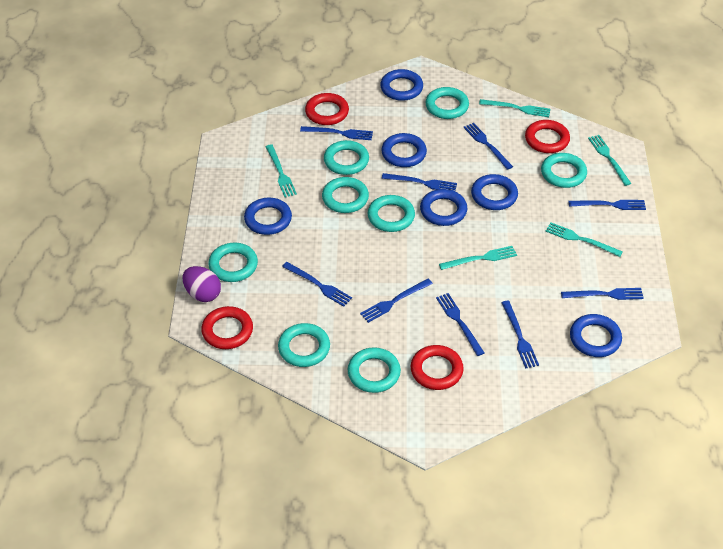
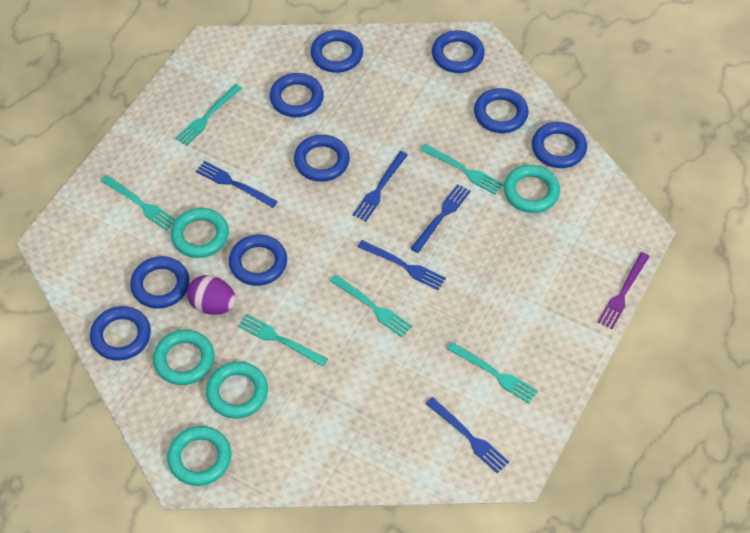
blue fork: [282,262,352,307] [300,126,373,140] [360,279,433,323] [382,173,457,191] [436,293,484,356] [464,123,513,170] [501,301,539,369] [561,288,644,300] [568,200,646,210] = 9 -> [196,161,278,208] [353,151,408,221] [357,240,446,290] [410,184,471,253] [426,397,509,473] = 5
blue ring: [244,198,292,235] [380,69,423,101] [381,133,427,167] [420,189,467,226] [471,174,518,210] [570,314,622,357] = 6 -> [90,306,151,361] [130,256,190,308] [229,234,287,286] [270,73,324,117] [294,135,350,182] [310,30,363,73] [432,30,485,73] [474,88,529,133] [532,122,587,168] = 9
purple fork: none = 0 -> [598,252,650,329] = 1
red ring: [201,306,253,349] [305,93,349,125] [411,345,464,390] [525,120,570,153] = 4 -> none = 0
turquoise fork: [265,144,297,197] [439,246,517,270] [479,99,550,117] [546,223,623,257] [588,135,631,186] = 5 -> [101,175,176,230] [175,84,242,146] [238,314,328,367] [330,275,412,337] [421,144,503,195] [447,342,538,404] = 6
turquoise ring: [208,243,258,282] [278,323,330,367] [322,177,369,213] [324,140,369,175] [348,347,401,393] [367,195,415,232] [425,87,469,119] [541,153,587,188] = 8 -> [153,330,214,385] [167,426,231,486] [171,208,229,258] [206,362,268,419] [504,165,560,213] = 5

